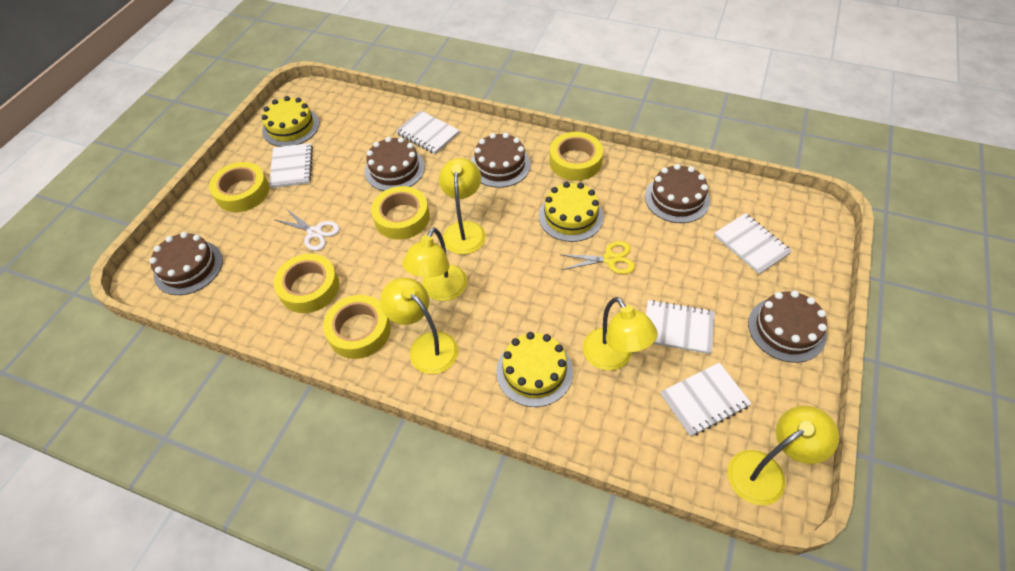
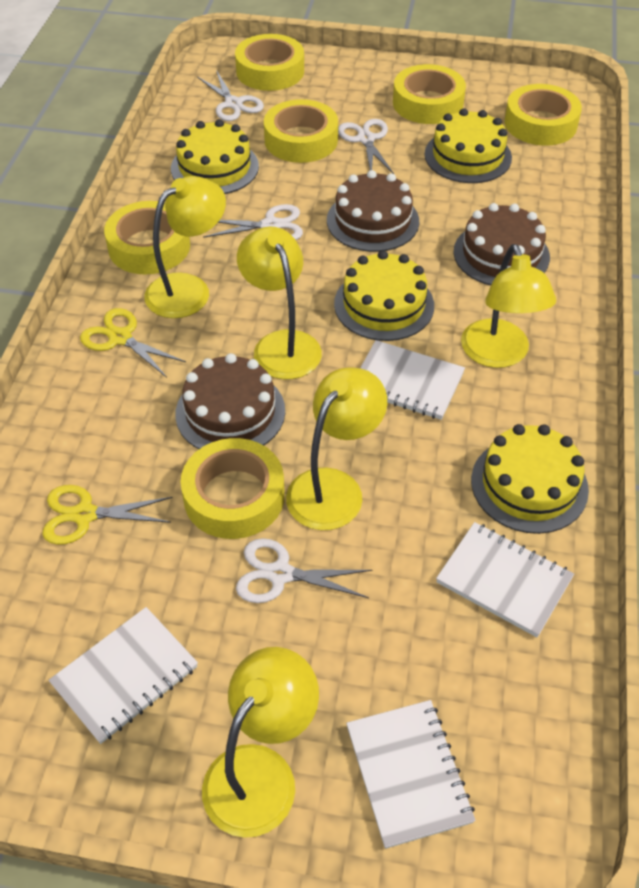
brown cake: [149,232,223,295] [365,137,425,191] [471,133,531,188] [645,164,710,223] [748,291,827,363] = 5 -> [175,353,285,449] [327,170,419,252] [454,203,550,285] = 3
white notebook: [269,143,313,188] [396,110,460,154] [646,300,715,354] [661,362,752,437] [714,213,792,274] = 5 -> [49,607,198,744] [346,700,475,849] [360,340,465,420] [436,522,574,637] = 4
white scissors: [275,209,340,251] = 1 -> [197,70,264,121] [203,204,303,240] [236,538,373,603] [338,119,394,174] = 4
yellow cake: [262,96,320,147] [496,332,573,407] [539,182,604,242] = 3 -> [171,119,259,194] [334,250,434,341] [424,108,512,183] [471,424,589,534] = 4
yellow scissors: [560,241,635,274] = 1 -> [42,485,172,545] [80,308,186,378] = 2
yellow tape: [209,162,269,212] [274,254,339,313] [323,295,391,359] [371,186,430,240] [550,132,603,181] = 5 -> [104,201,190,274] [181,438,285,539] [235,34,304,91] [264,99,338,163] [393,64,466,124] [504,84,582,146] = 6

